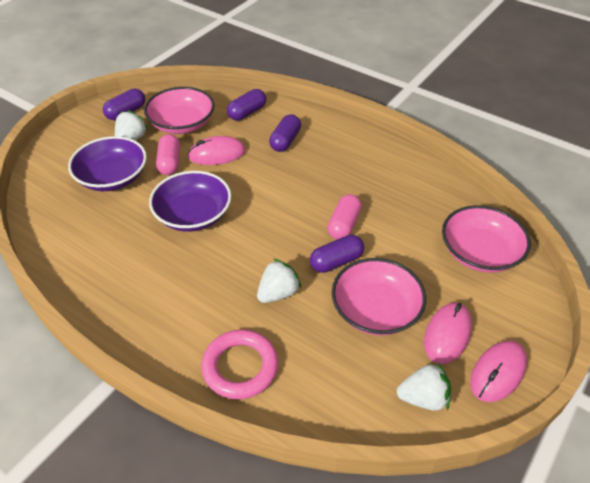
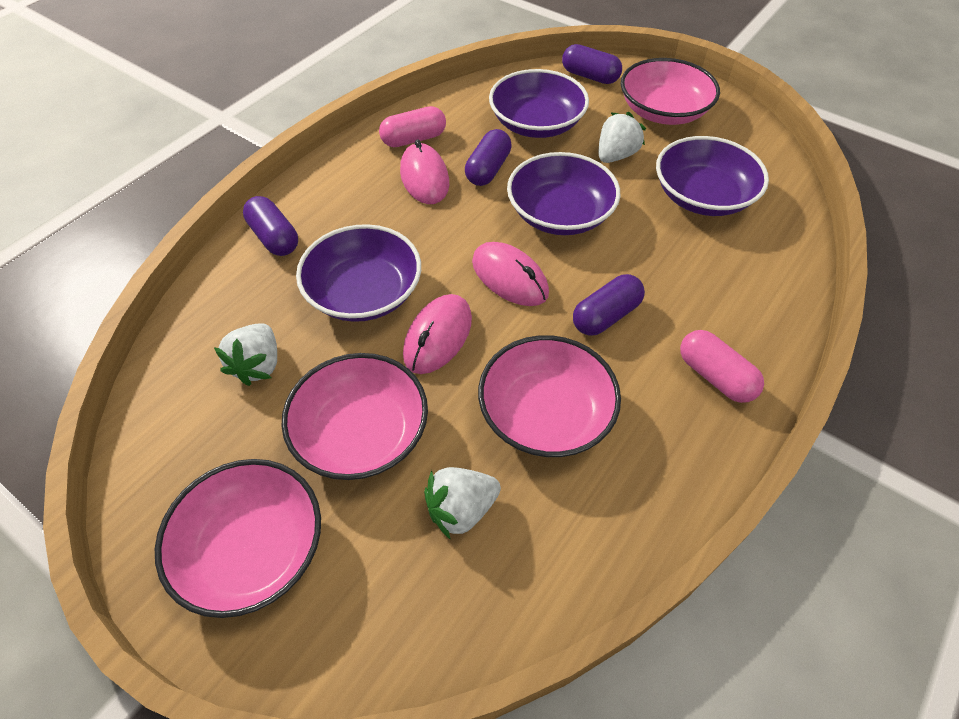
pink bowl: [144,87,214,134] [332,258,426,336] [442,205,531,273] = 3 -> [155,459,321,618] [281,353,428,480] [478,335,621,457] [621,58,720,125] = 4
pink ring: [201,330,278,399] = 1 -> none = 0
purple bowl: [68,136,147,191] [149,171,231,232] = 2 -> [296,224,421,322] [489,69,589,138] [507,152,620,235] [656,136,769,216] = 4

